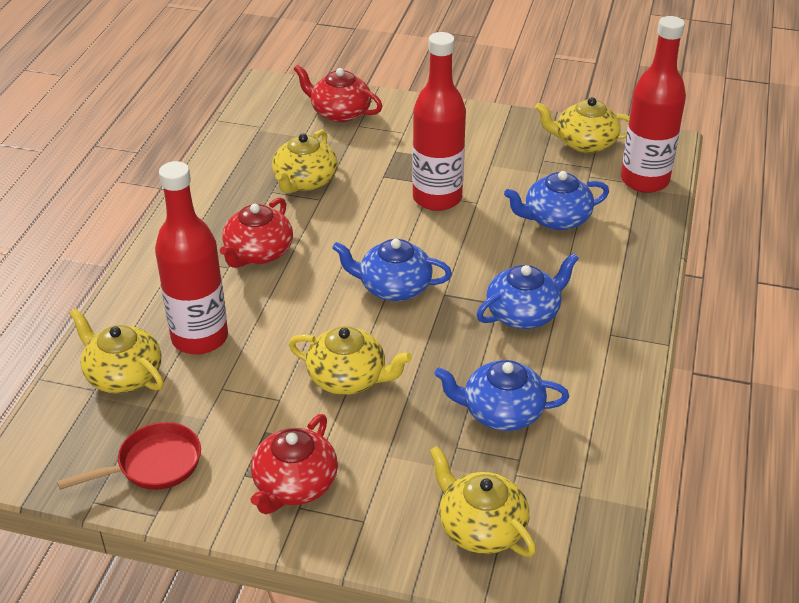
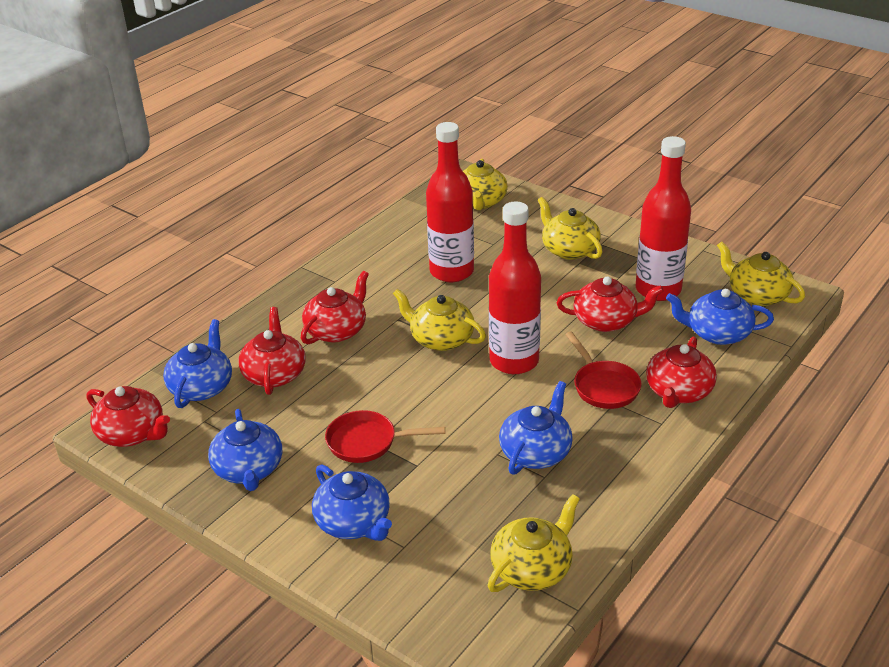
blue teapot: [332,239,452,301] [434,360,569,431] [476,253,579,329] [504,171,609,230] = 4 -> [163,319,232,408] [208,409,282,491] [312,464,392,541] [499,381,573,475] [666,288,774,345] = 5
red pan: [57,422,201,490] = 1 -> [325,410,445,463] [565,331,642,409] = 2
red teapot: [220,197,293,268] [251,414,338,514] [294,65,382,123] = 3 -> [87,386,170,447] [239,307,306,395] [301,271,369,344] [557,276,664,332] [646,336,717,408] = 5

